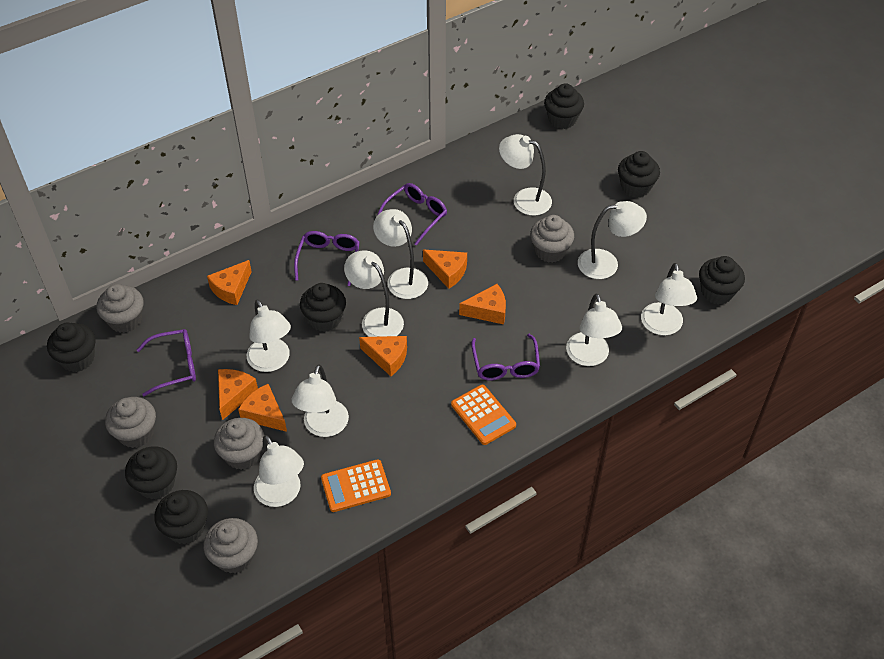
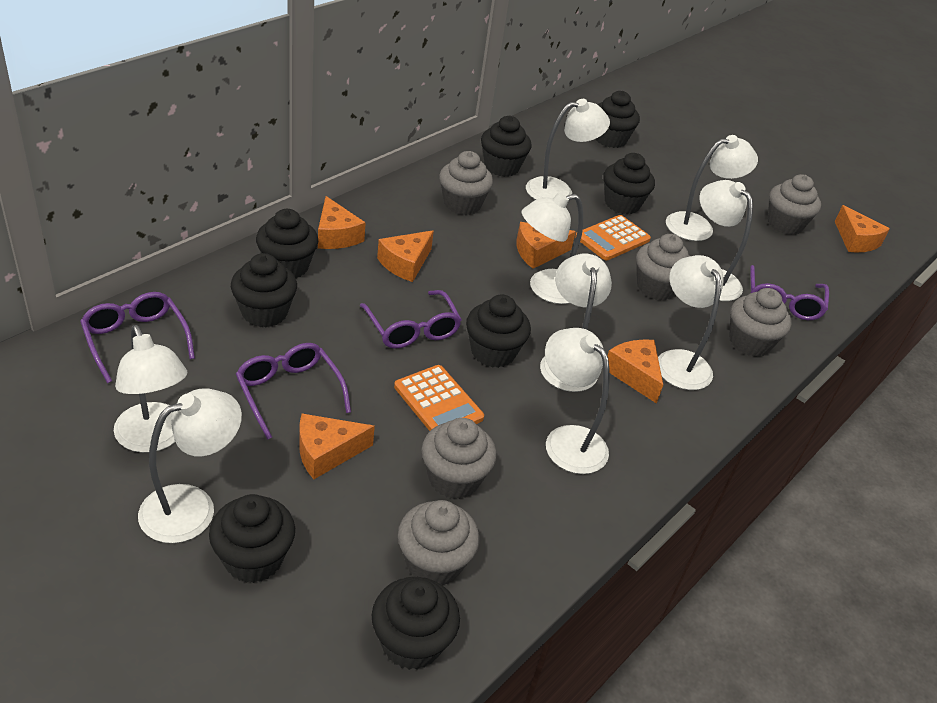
black cupcake: [47,323,96,372] [125,446,177,499] [154,490,208,544] [300,283,346,332] [544,83,584,129] [618,151,660,198] [699,256,745,305] = 7 -> [209,494,295,583] [231,253,297,327] [256,209,318,279] [372,577,460,670] [466,294,531,368] [481,116,532,177] [596,91,640,148] [603,153,655,214] = 8
grey cupcake: [97,284,144,333] [105,397,156,448] [203,518,258,573] [214,418,264,470] [530,215,574,263] = 5 -> [398,500,479,585] [421,418,497,499] [439,151,493,215] [636,234,690,300] [729,288,792,357] [768,174,821,235] = 6

